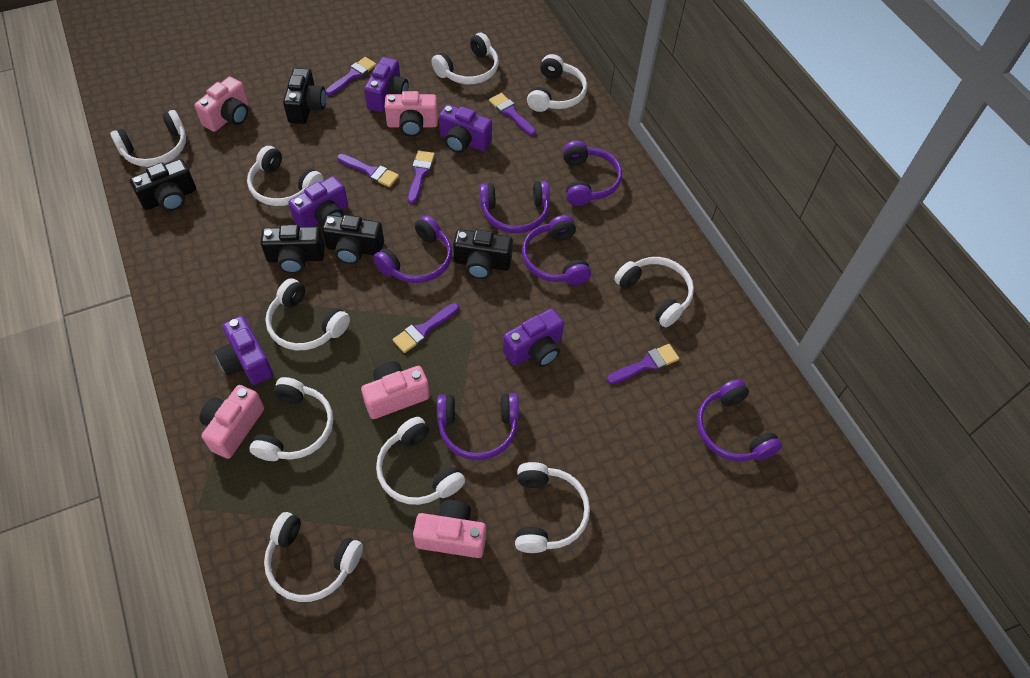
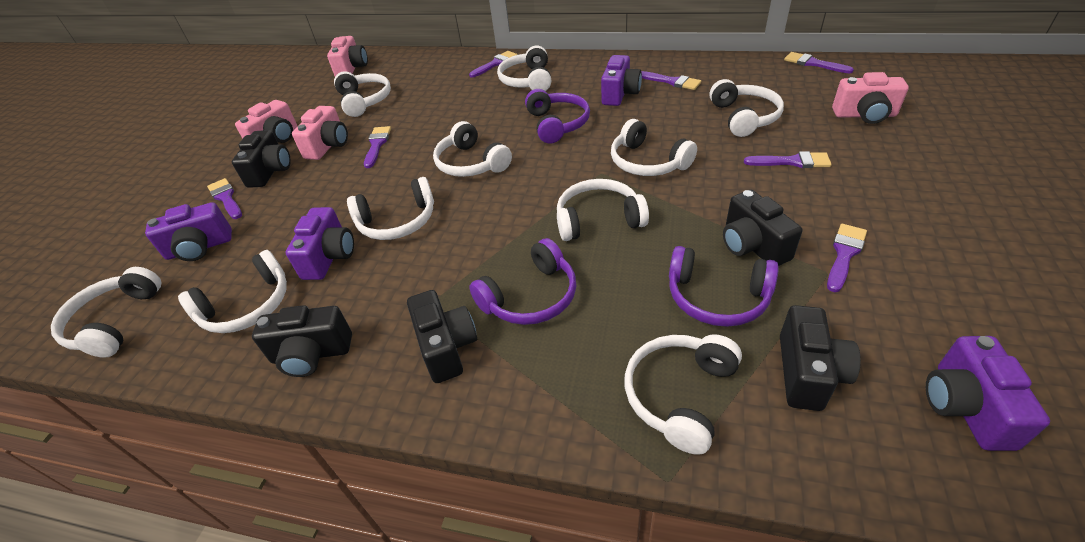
pink camera: [195,76,249,132] [200,385,264,459] [361,361,430,419] [385,91,438,137] [413,500,486,558] = 5 -> [235,100,297,143] [292,106,348,160] [327,36,368,76] [832,72,909,124] = 4
purple brush: [325,57,377,96] [337,154,399,187] [392,303,459,353] [408,150,435,204] [489,93,536,136] [607,344,679,384] = 6 -> [207,178,242,219] [364,126,391,168] [469,51,517,78] [641,71,701,90] [744,151,832,168] [784,52,854,73] [827,224,867,292] = 7
purple camera: [215,316,273,385] [288,176,348,227] [364,57,409,112] [439,104,492,153] [503,308,564,367] = 5 -> [145,202,232,261] [285,207,354,280] [601,55,642,106] [926,336,1050,451] = 4
purple headphones: [373,215,452,283] [437,393,519,460] [480,181,550,233] [522,215,591,285] [563,141,622,206] [696,379,782,461] = 6 -> [469,238,576,325] [525,89,590,144] [669,246,779,327] = 3

